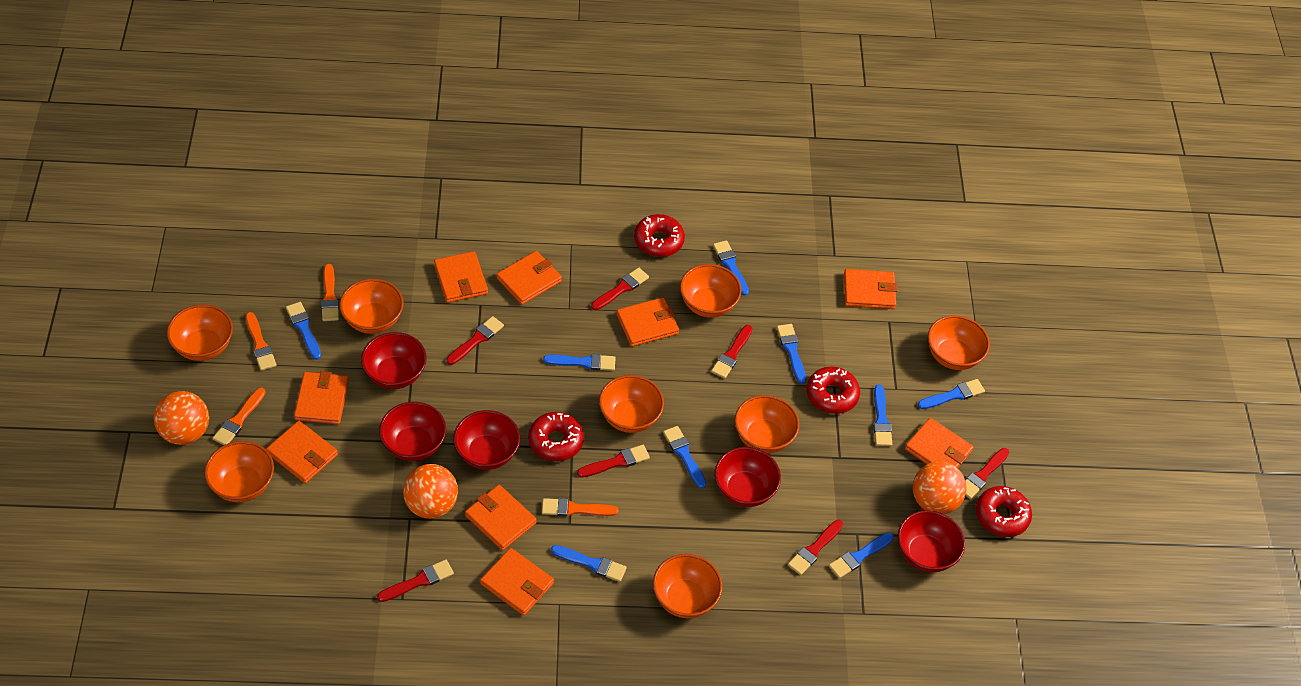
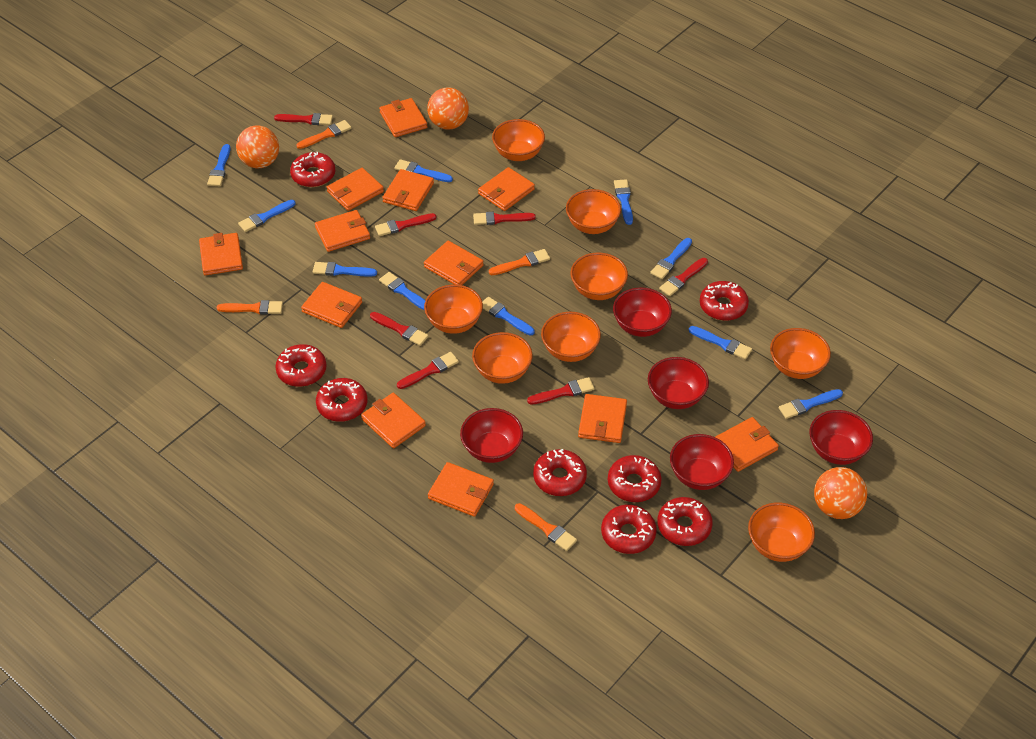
blue brush: [286,302,321,360] [543,354,616,371] [551,545,627,582] [663,426,706,488] [713,240,749,296] [777,324,806,384] [829,532,894,578] [874,384,892,446] [918,379,985,409] = 9 -> [207,144,231,186] [238,200,296,232] [313,262,377,277] [379,272,426,310] [395,159,453,182] [482,297,534,335] [614,179,633,225] [650,238,692,279] [689,326,752,359] [779,389,843,419] = 10
orange wallet: [266,421,338,484] [294,371,349,424] [434,251,488,303] [465,485,537,551] [480,548,554,616] [497,251,562,305] [617,297,679,347] [844,269,897,309] [905,418,974,468] = 9 -> [199,233,243,275] [301,282,362,328] [315,210,370,252] [327,168,384,211] [361,393,426,448] [379,98,427,137] [382,169,434,211] [424,241,484,285] [428,462,494,517] [478,167,535,211] [578,394,627,443] [715,417,779,472] = 12
red donut: [528,412,584,461] [634,214,685,257] [807,366,860,414] [976,486,1032,537] = 4 -> [275,344,327,387] [290,152,336,187] [316,378,367,422] [533,449,587,496] [601,505,657,554] [608,455,662,502] [657,497,713,546] [700,281,749,321] = 8

